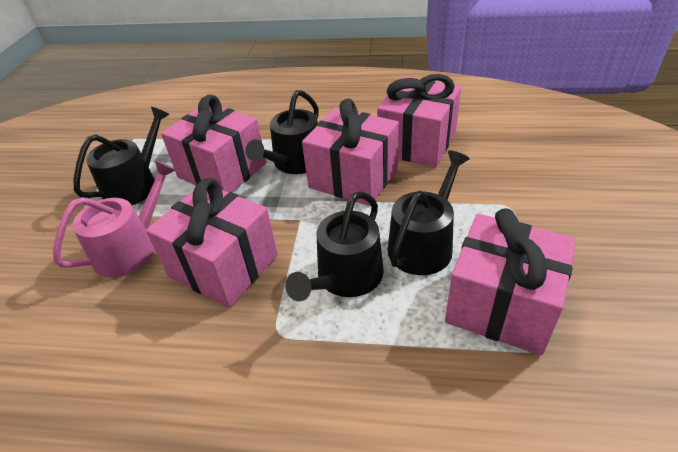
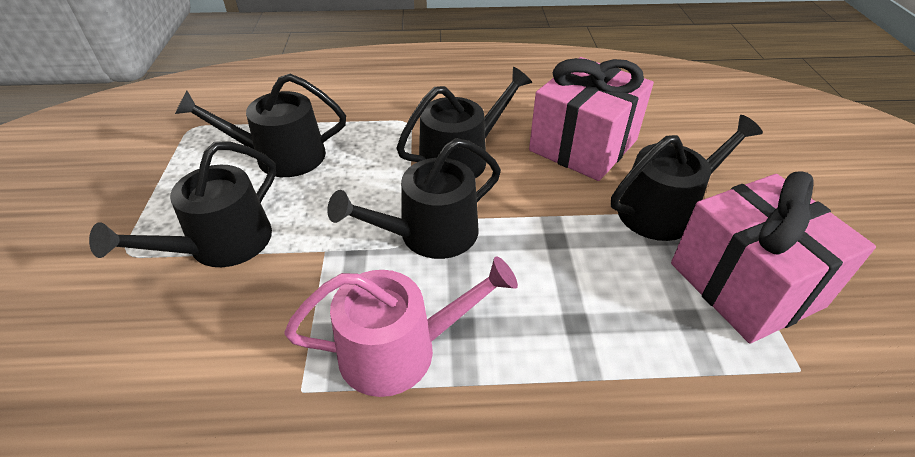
black watering can: [73,107,170,205] [245,90,319,174] [285,191,384,301] [388,150,470,275] = 4 -> [89,142,276,267] [175,74,346,177] [327,138,501,259] [396,67,532,179] [611,115,763,241] = 5
pink gift: [146,178,278,308] [161,95,266,193] [302,99,399,206] [377,74,461,167] [445,208,576,355] = 5 -> [529,57,654,181] [671,171,876,343] = 2

